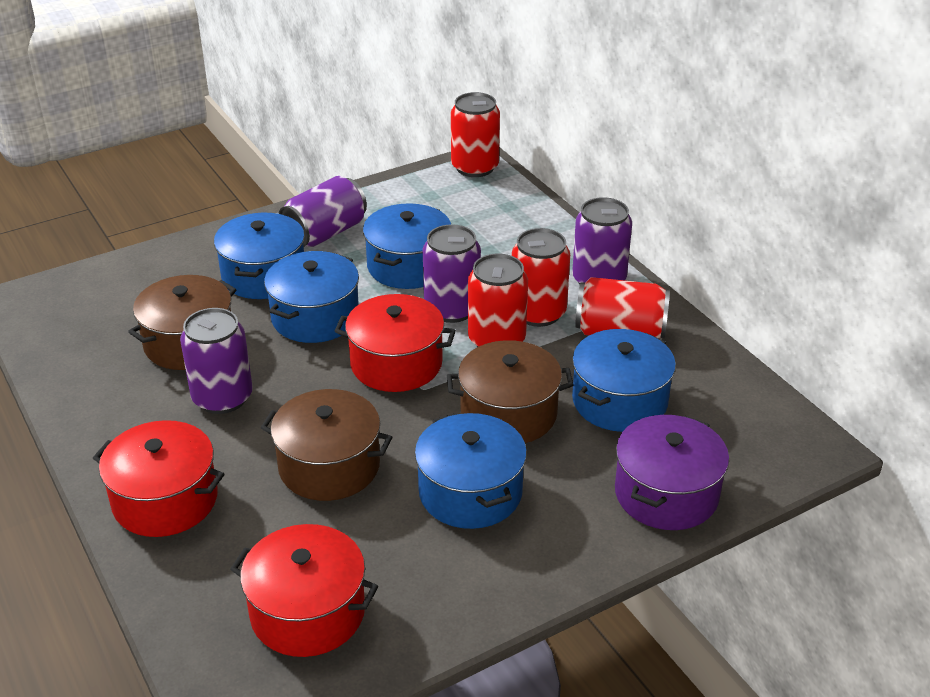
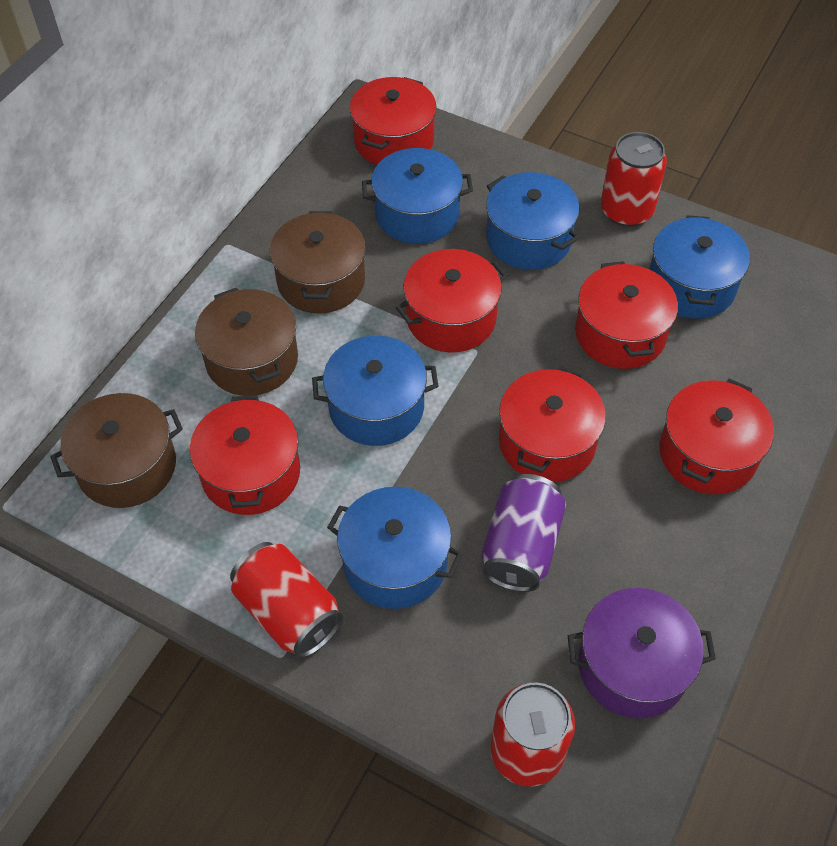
purple can: [180,308,253,414] [278,176,367,247] [423,224,481,323] [572,197,632,284] = 4 -> [481,474,566,592] = 1
red can: [451,92,500,177] [468,254,528,347] [512,228,570,327] [575,277,670,339] = 4 -> [230,542,343,658] [490,683,575,787] [601,132,667,227] = 3
red pot: [93,420,224,537] [230,524,378,657] [335,294,456,392] = 3 -> [190,395,300,515] [350,77,437,165] [396,249,508,353] [499,366,606,482] [575,261,678,369] [659,379,774,494] = 6

